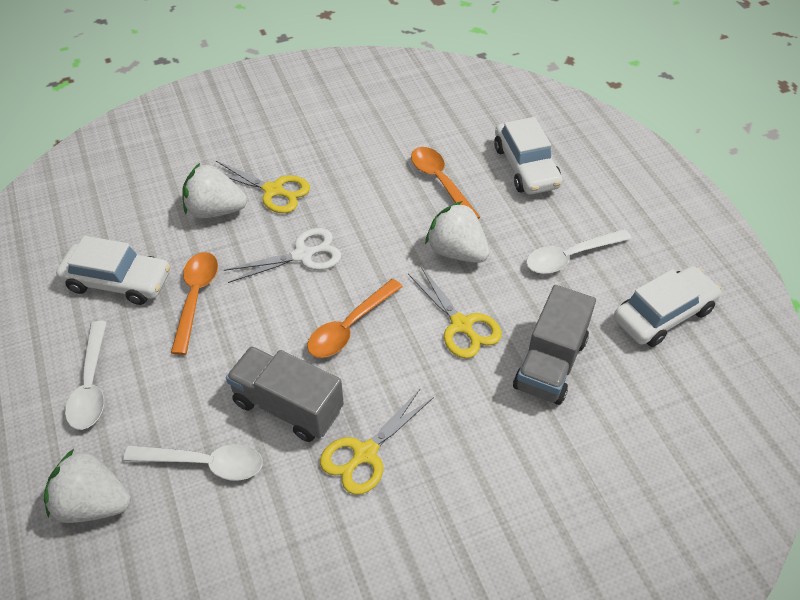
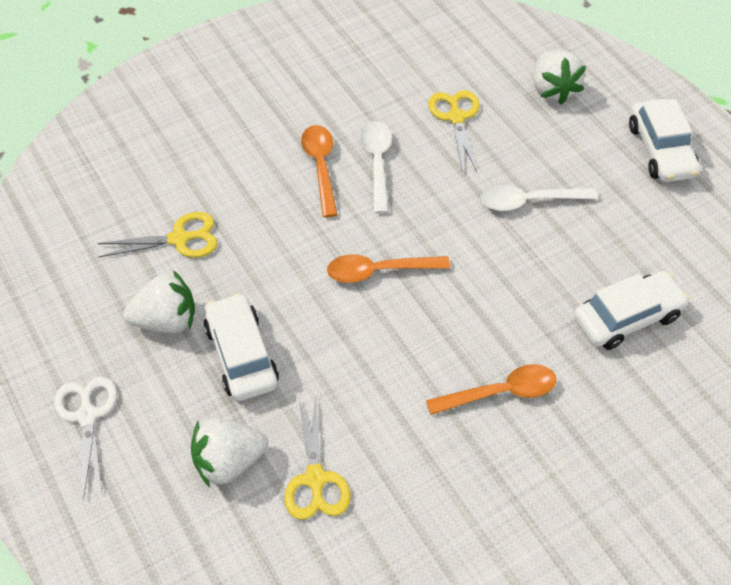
grey truck: [226,346,344,442] [513,285,596,405] = 2 -> none = 0
white spoon: [65,321,107,430] [123,444,263,480] [526,229,632,274] = 3 -> [360,121,392,214] [481,185,598,211] = 2

